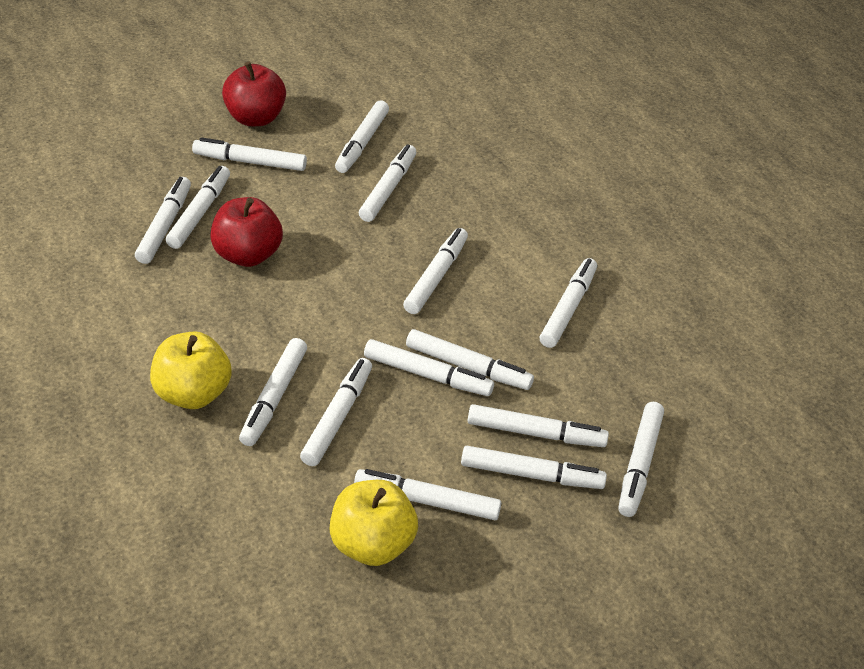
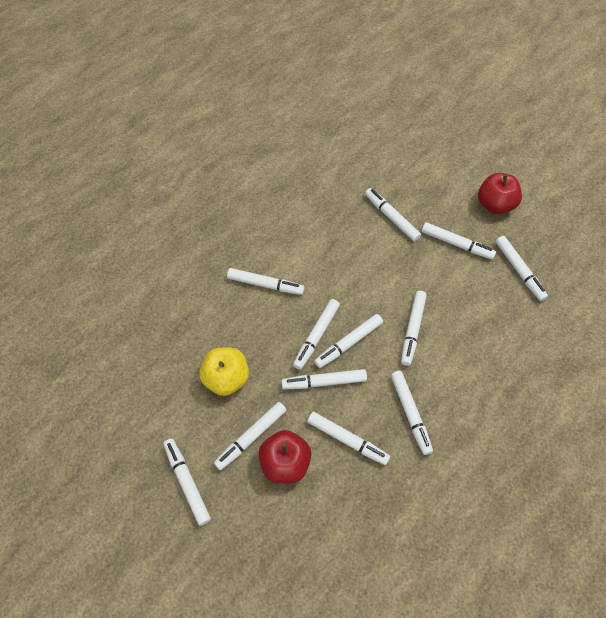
white marker: [135,177,191,264] [166,166,230,249] [192,137,307,171] [239,338,307,446] [300,358,372,466] [335,100,389,173] [354,469,501,520] [359,144,416,222] [364,339,494,396] [403,228,468,314] [406,329,534,390] [461,446,607,489] [468,404,609,447] [540,258,597,348] [618,402,664,517] = 15 -> [163,439,211,526] [214,402,286,470] [227,268,305,295] [281,369,367,389] [293,299,340,370] [307,412,390,465] [314,314,383,368] [365,188,421,242] [391,371,433,455] [401,291,427,366] [422,222,496,259] [496,236,548,301] = 12
yellow apple: [150,332,232,409] [330,480,418,566] = 2 -> [199,347,249,396] = 1

